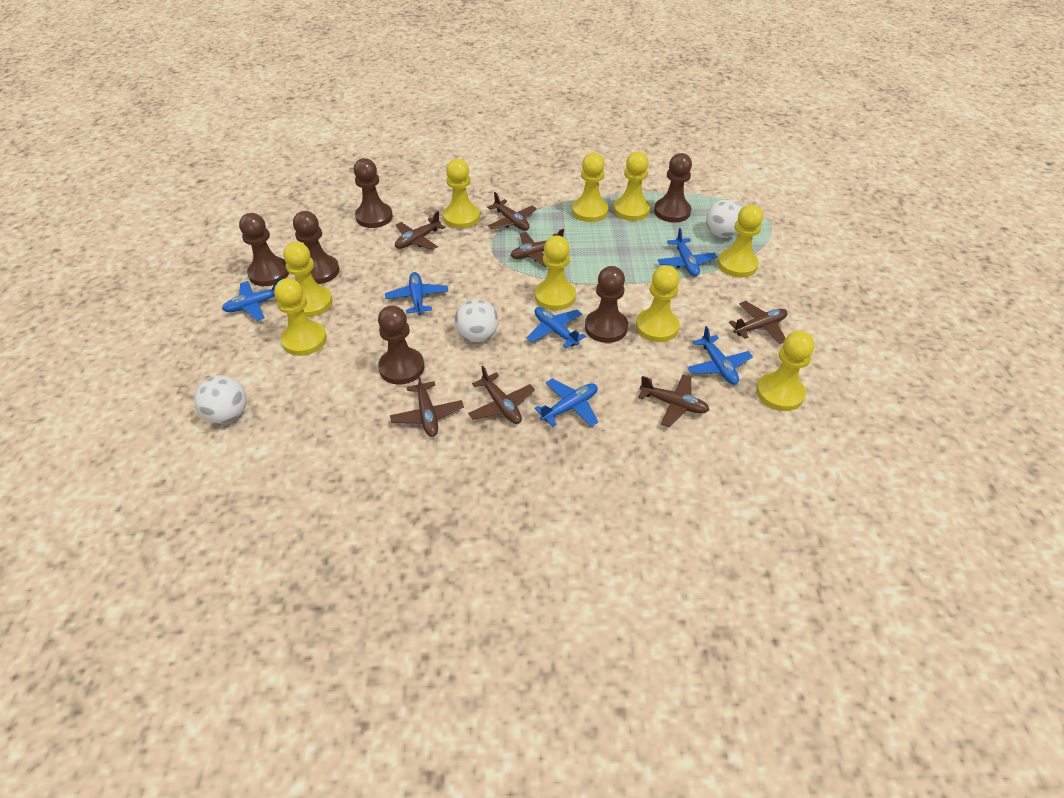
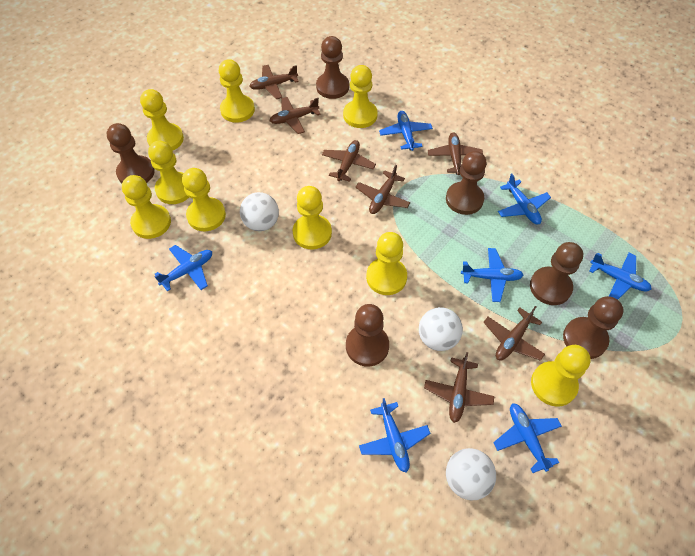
blue plane: [222,278,282,321] [385,272,448,315] [526,307,586,348] [534,378,598,427] [658,228,717,276] [687,326,753,385] = 6 -> [155,245,212,291] [359,398,431,473] [379,111,433,151] [461,248,523,302] [493,403,562,473] [498,174,551,224] [589,253,652,300] = 7

